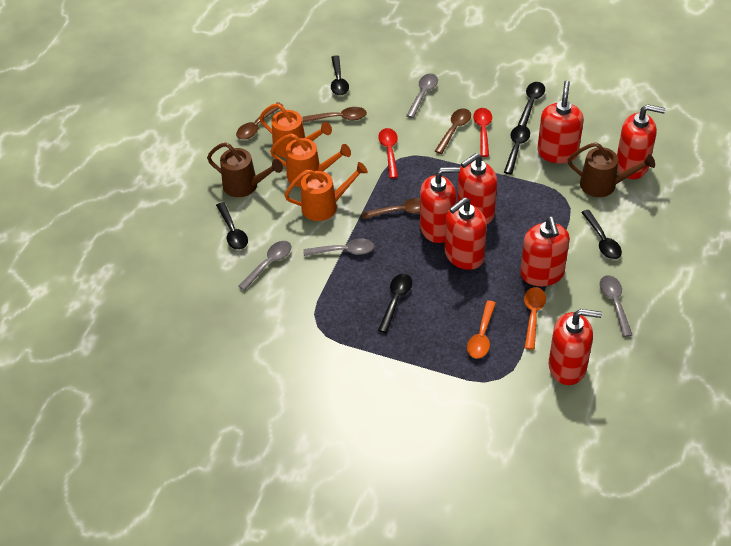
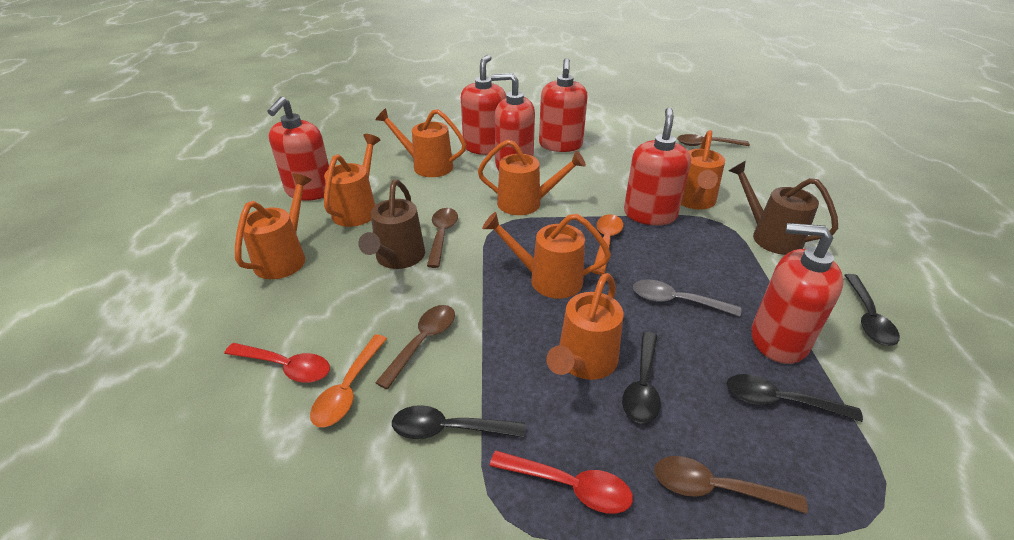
black spoon: [216,202,248,250] [331,55,349,96] [378,273,412,333] [504,125,530,175] [518,82,545,126] [581,210,622,259] = 6 -> [392,405,525,439] [622,332,661,424] [727,374,863,422] [845,274,900,346] = 4
grey spoon: [238,241,291,291] [303,238,374,256] [406,74,438,118] [600,275,632,337] = 4 -> [633,279,741,317] = 1
orange watering can: [259,103,332,158] [270,133,351,187] [284,162,368,221] = 3 -> [235,173,312,279] [324,134,380,227] [375,108,466,177] [478,139,586,215] [482,212,611,299] [546,273,623,380] [681,130,725,210] = 7
red soap dispenser: [420,167,460,243] [445,197,487,270] [457,153,497,224] [520,217,570,286] [537,80,584,163] [549,309,602,385] [617,104,665,179] = 7 -> [267,97,329,201] [461,55,506,155] [491,73,535,170] [539,58,588,152] [624,107,691,225] [751,223,843,364] = 6

